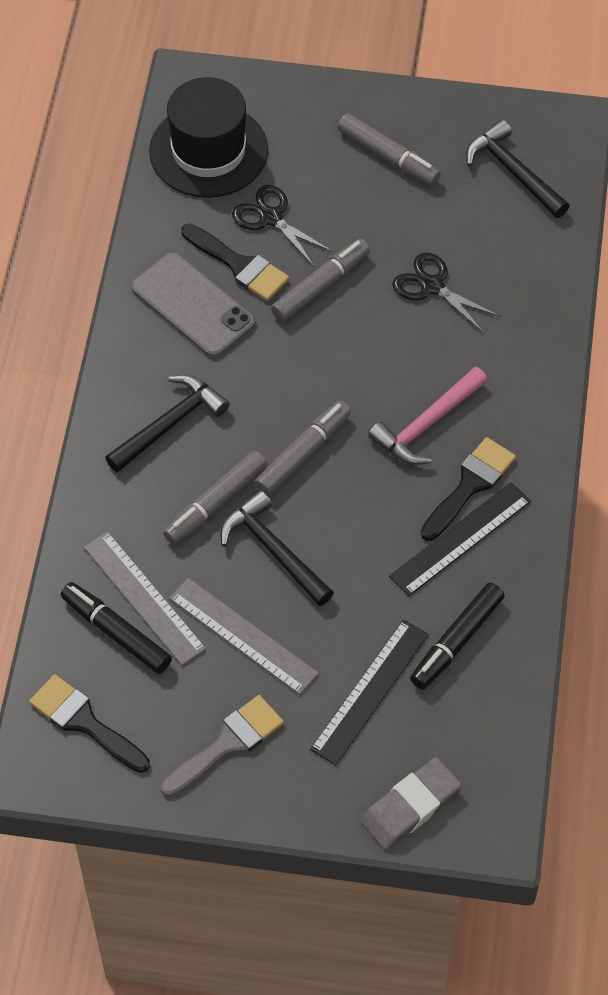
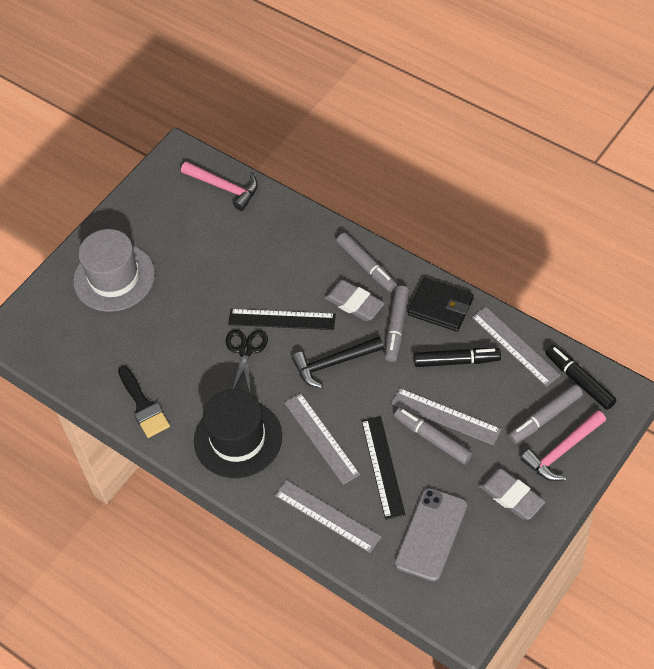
black brush: [29,674,150,773] [181,223,289,301] [421,437,516,541] = 3 -> [118,366,170,438] = 1
black hammer: [105,375,230,472] [220,490,334,606] [466,119,569,218] = 3 -> [292,337,384,388] = 1
black scissors: [232,185,333,266] [392,253,501,333] = 2 -> [225,330,268,394] = 1
black wallet: none = 0 -> [408,278,474,331] = 1
grey brush: [161,695,284,797] = 1 -> none = 0
grey eraser: [360,757,462,850] = 1 -> [323,279,385,321] [478,468,545,520] = 2
grey hat: none = 0 -> [73,229,155,312] = 1
grey ruler: [84,531,206,666] [169,578,319,695] = 2 -> [275,480,382,553] [284,393,360,485] [391,388,501,445] [472,306,561,387] = 4
pink hammer: [368,367,488,465] = 1 -> [181,161,258,211] [521,410,606,481] = 2

